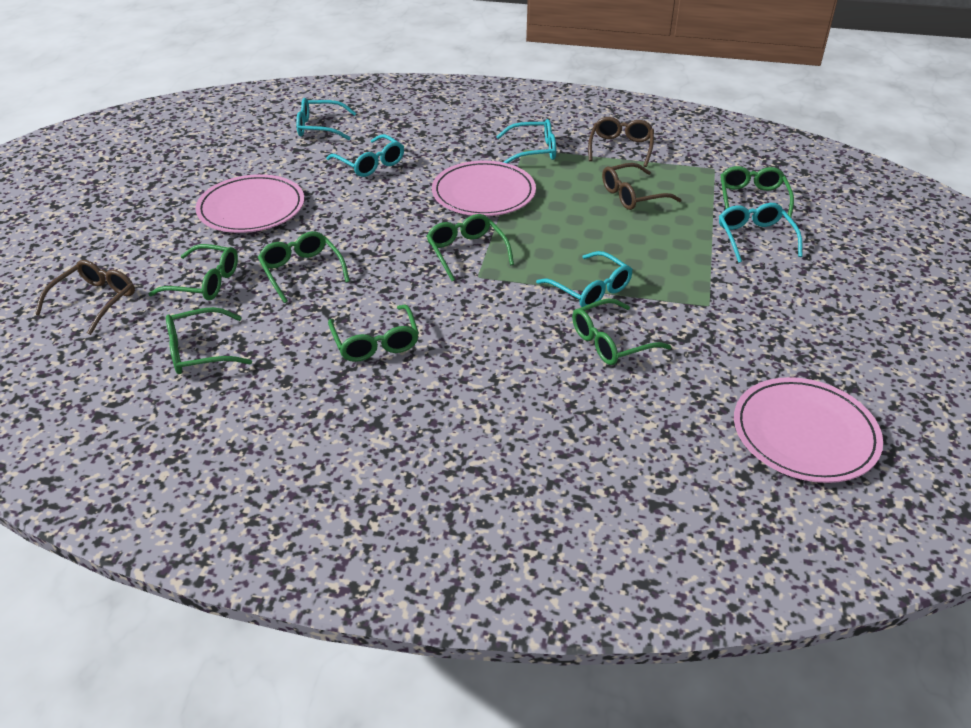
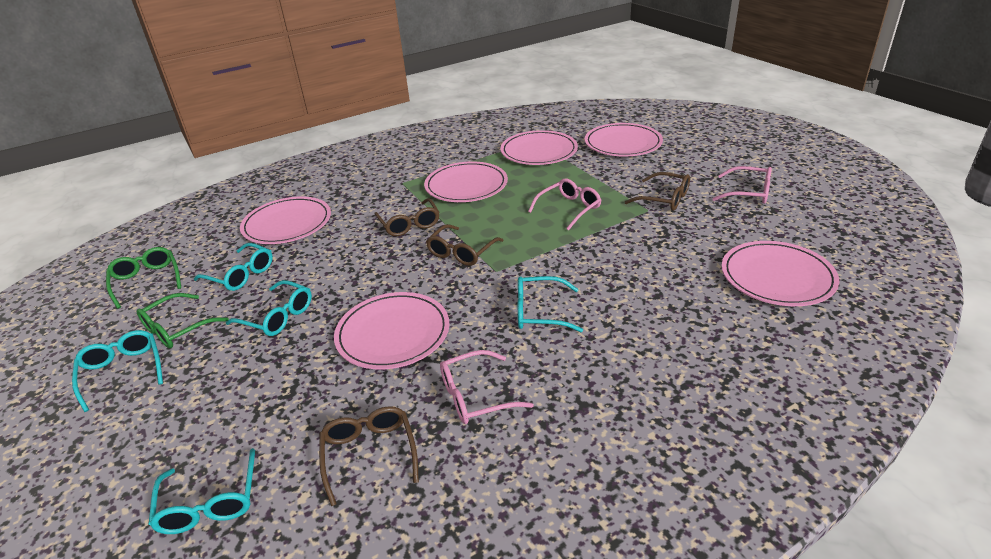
brown glasses: [35,260,135,335] [588,117,654,167] [602,163,682,210] = 3 -> [319,406,419,506] [374,198,439,236] [426,224,504,266] [625,172,690,211] = 4
green glasses: [149,244,238,300] [166,307,252,374] [258,231,350,303] [328,305,419,362] [427,214,514,281] [572,298,671,365] [720,166,794,217] = 7 -> [106,247,181,309] [137,293,229,348] = 2
pink glasses: none = 0 -> [440,350,534,424] [528,178,601,231] [712,166,772,204] = 3
pink plate: [196,174,304,233] [432,161,536,216] [734,377,883,483] = 3 -> [240,197,331,244] [334,292,449,369] [424,161,508,202] [500,130,578,165] [585,123,663,157] [722,241,839,306] = 6

